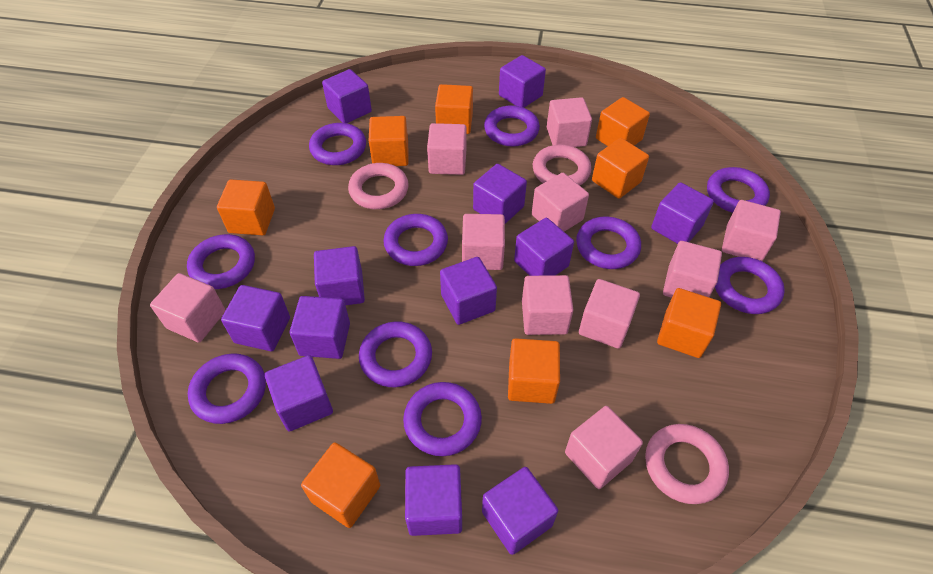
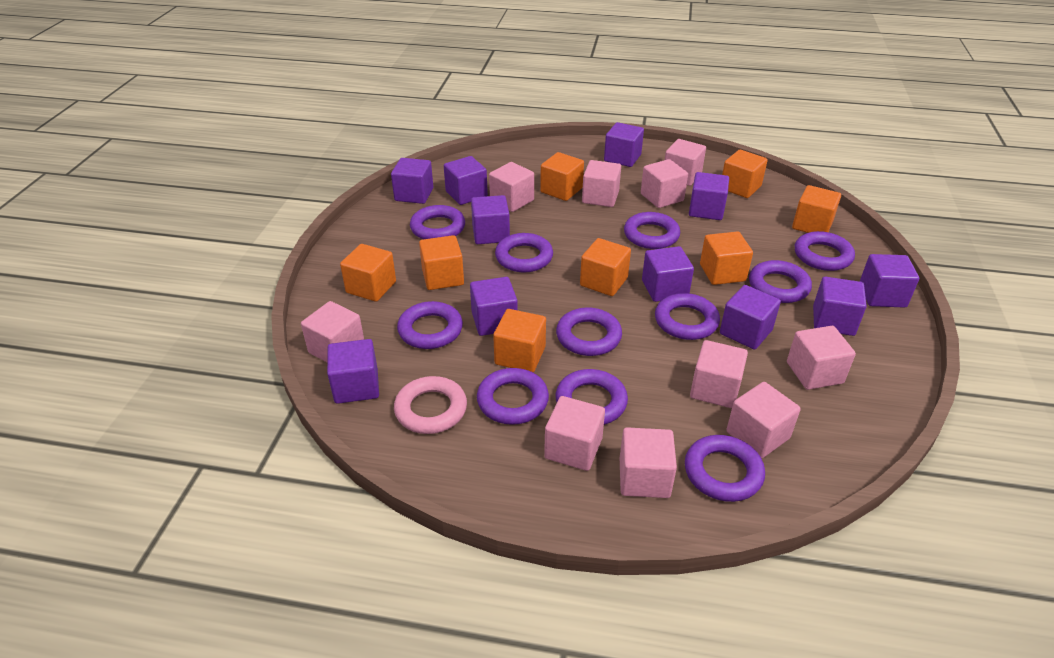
pink ring: [348,163,409,209] [533,145,591,185] [645,424,729,504] = 3 -> [394,376,467,434] = 1
purple cube: [221,285,290,351] [265,355,333,432] [290,296,350,359] [314,246,365,305] [322,69,372,123] [405,464,462,536] [440,257,497,325] [473,164,527,224] [482,467,558,555] [499,55,546,108] [514,218,574,276] [651,182,714,244] = 12 -> [327,339,379,404] [391,158,433,204] [444,156,488,205] [470,277,518,336] [471,195,510,244] [604,122,644,167] [642,246,694,302] [689,172,729,220] [720,285,781,350] [813,277,867,336] [859,254,919,308] = 11
purple ring: [187,234,255,289] [188,353,266,424] [309,123,366,165] [359,321,432,387] [383,214,448,266] [403,382,482,456] [484,105,540,147] [576,217,641,269] [707,167,770,213] [715,257,785,314] = 10 -> [397,301,463,349] [410,205,465,239] [477,368,549,425] [495,233,553,272] [555,369,628,425] [556,307,622,356] [624,212,680,249] [655,293,720,340] [685,435,765,502] [749,260,812,303] [795,231,855,271] = 11

